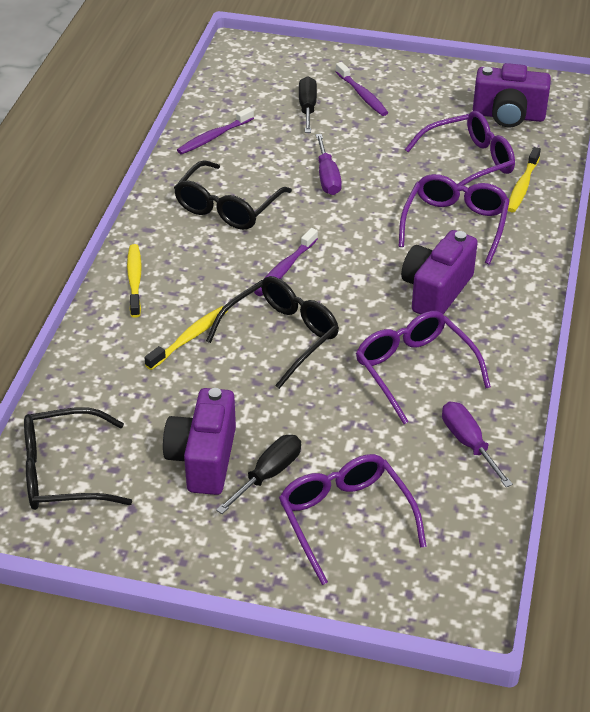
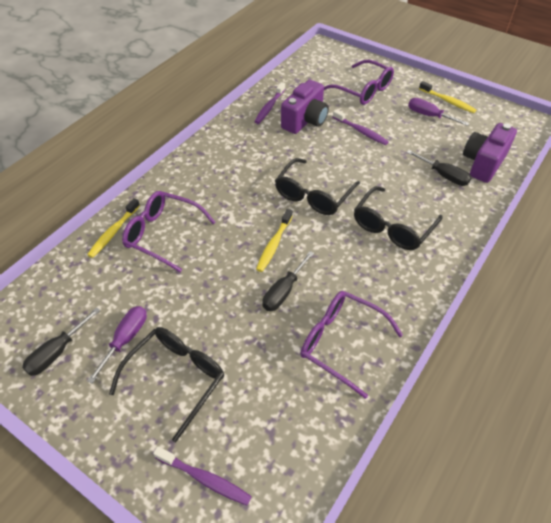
black screwdriver: [216,435,301,514] [299,76,317,133] = 2 -> [22,307,100,376] [262,251,314,311] [407,150,472,186] = 3
purple camera: [163,388,236,495] [401,230,478,315] [473,63,551,127] = 3 -> [281,80,329,134] [463,123,517,183] = 2
purple glasses: [279,454,426,585] [356,311,491,424] [399,174,510,264] [405,111,515,186] = 4 -> [122,191,216,272] [300,291,403,399] [324,60,394,105] = 3

